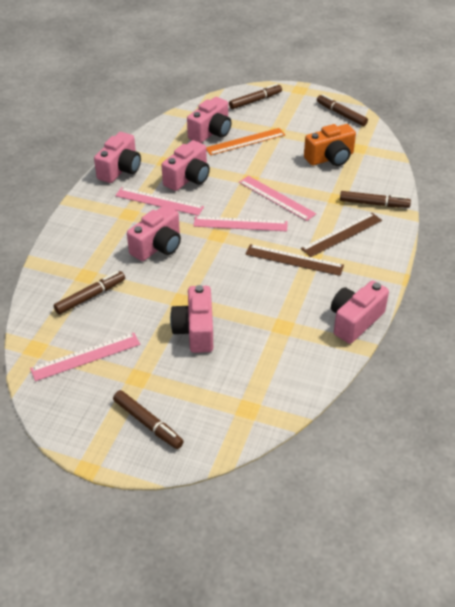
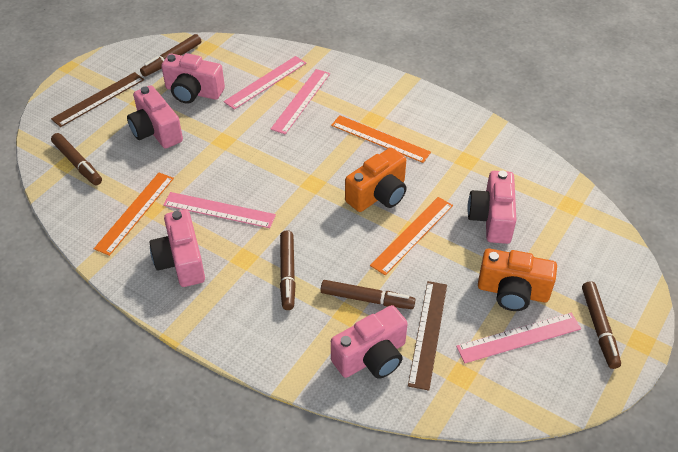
orange camera: [304,124,356,166] = 1 -> [345,147,406,212] [478,248,557,311] = 2
orange ruler: [206,128,285,155] = 1 -> [94,173,174,256] [331,115,431,163] [370,197,453,275] = 3
pink camera: [94,132,141,183] [127,205,181,261] [161,140,210,191] [170,285,213,353] [187,97,232,143] [331,281,389,344] = 6 -> [127,85,183,149] [150,210,205,287] [161,53,225,104] [331,305,408,379] [467,171,516,244] = 5

